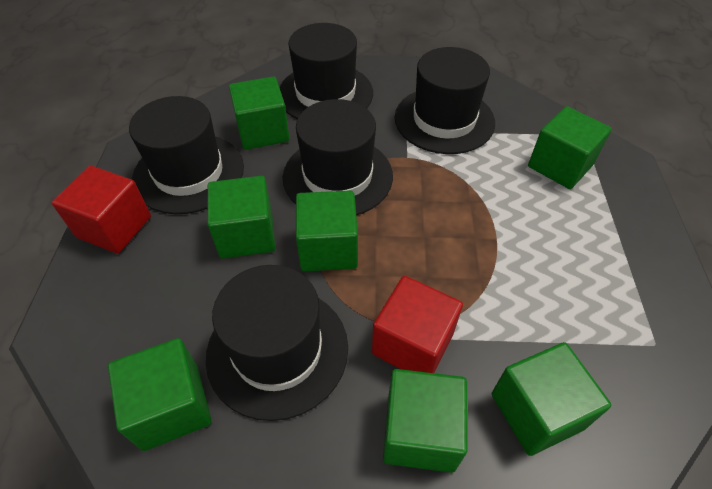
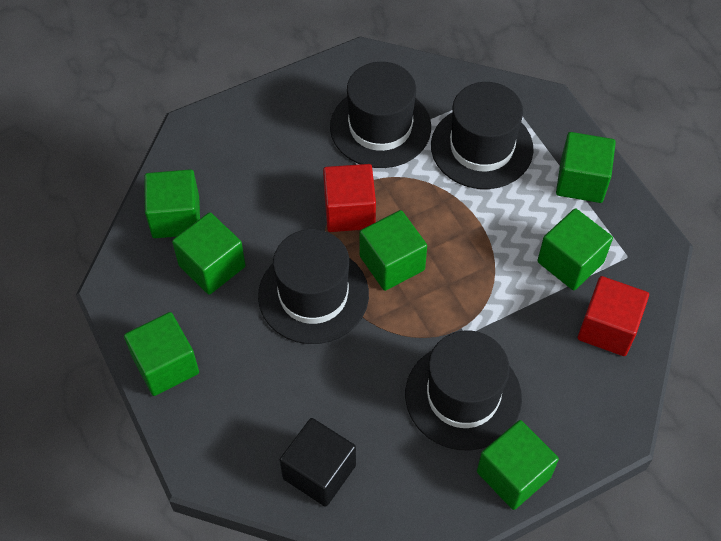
black cube: none = 0 -> [280,418,356,507] = 1
black hat: [129,96,244,214] [206,265,348,421] [279,23,373,119] [283,99,393,215] [395,47,495,154] = 5 -> [258,229,369,344] [330,62,431,168] [405,330,522,450] [431,82,534,189] = 4

